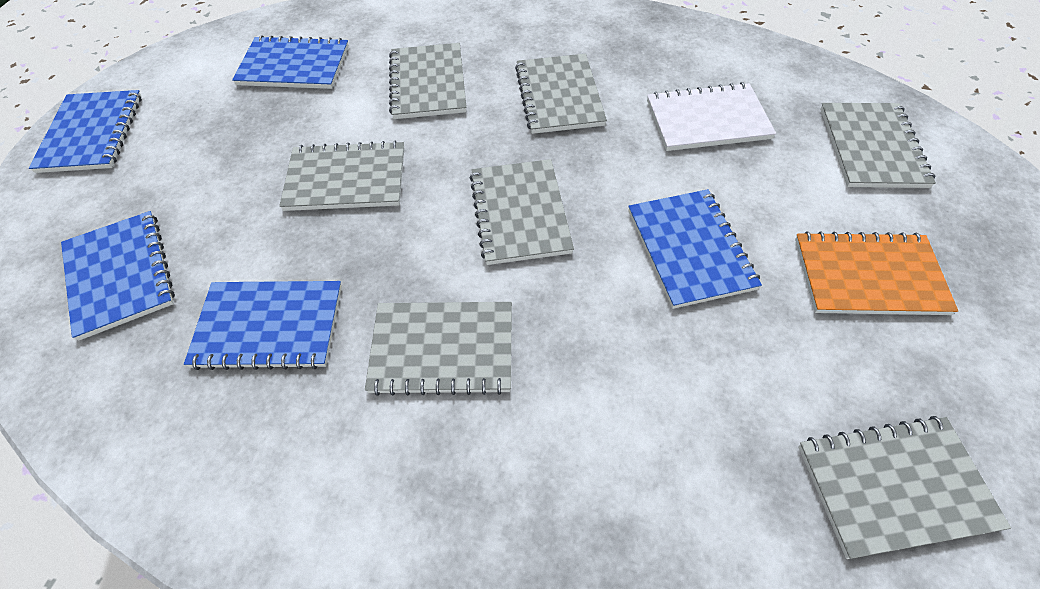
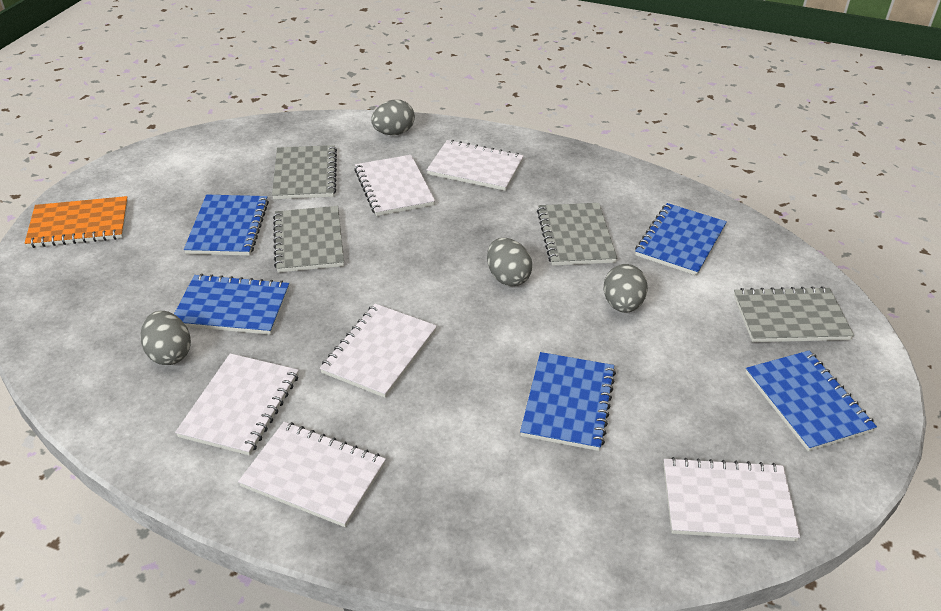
grey egg: none = 0 -> [140,311,191,365] [371,100,415,135] [487,238,532,286] [604,264,648,313] = 4
grey notebook: [279,141,405,211] [365,302,512,396] [389,43,467,119] [470,159,574,265] [515,54,607,134] [798,416,1011,559] [820,103,936,188] = 7 -> [272,145,337,199] [273,206,344,273] [537,203,617,266] [734,286,854,342] = 4
white notebook: [647,82,776,151] = 1 -> [175,353,299,456] [238,422,386,527] [320,304,437,398] [354,155,435,216] [427,140,524,191] [663,457,800,541] = 6

